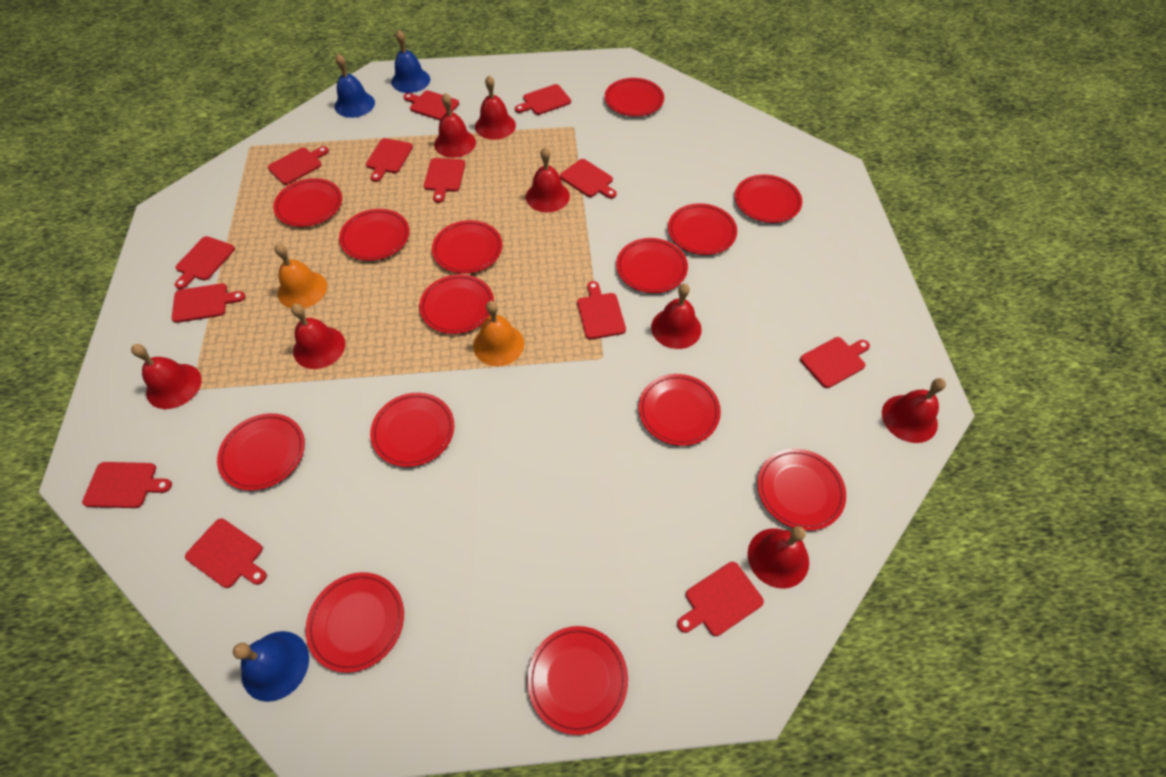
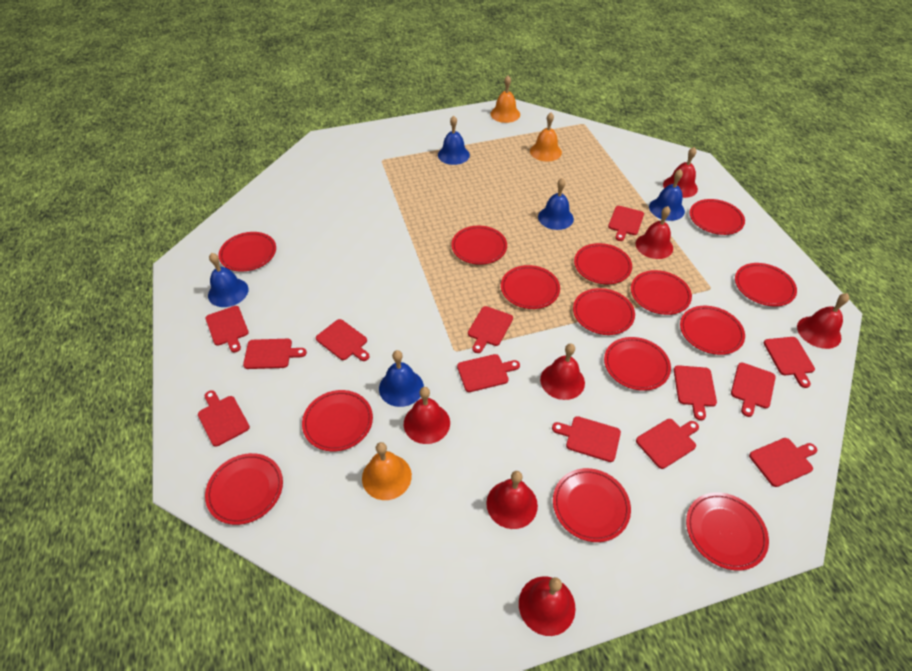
blue bell: [233,631,309,702] [335,54,375,118] [391,30,430,93] = 3 -> [208,253,248,307] [379,350,424,407] [438,115,470,165] [538,178,574,230] [649,169,685,221] = 5
orange bell: [274,243,327,309] [473,301,524,366] = 2 -> [362,442,412,500] [490,76,520,123] [530,113,562,162] = 3
red bell: [131,344,202,409] [291,304,345,369] [434,93,476,158] [475,75,516,140] [526,147,570,212] [651,284,702,349] [748,526,809,589] [882,378,946,443] = 8 -> [404,387,450,444] [486,471,538,529] [519,576,575,636] [540,343,585,400] [636,206,673,259] [663,147,698,198] [797,293,849,349] = 7

